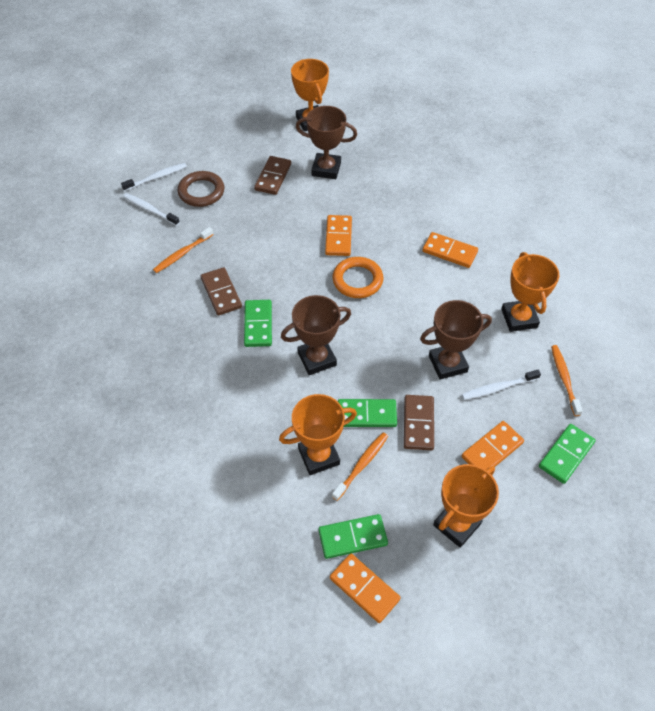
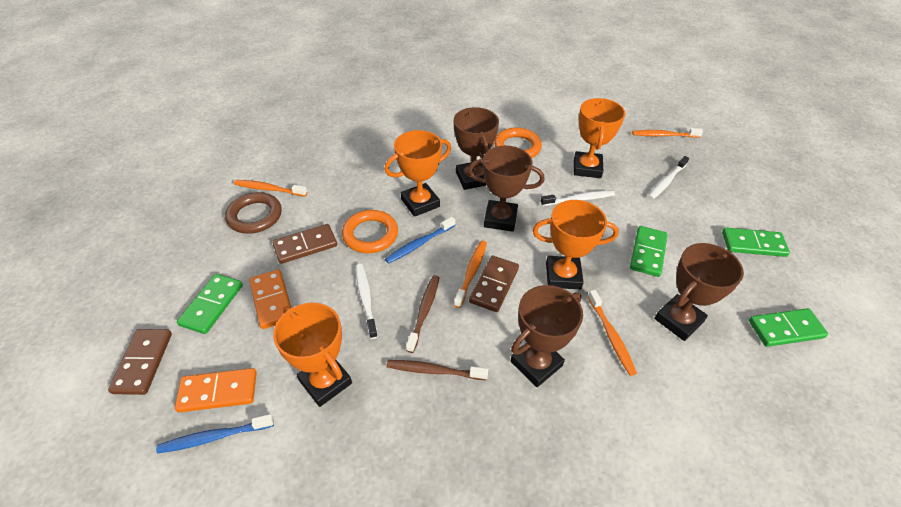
blue toothbrush: none = 0 -> [156,414,274,454] [385,217,455,264] = 2
brown toothbrush: none = 0 -> [386,360,488,380] [406,275,439,353] = 2
brown trophy: [281,295,351,375] [296,106,357,179] [420,300,492,380] = 3 -> [454,107,499,190] [468,146,544,232] [510,285,583,387] [654,243,744,341] = 4
orange domino: [325,215,352,256] [330,554,401,623] [422,232,478,268] [461,421,524,470] = 4 -> [175,368,257,412] [249,270,291,329] = 2
orange ring: [333,257,383,298] = 1 -> [342,210,398,253] [494,128,542,158] = 2
orange toothbrush: [153,227,214,273] [332,432,388,501] [551,345,583,416] = 3 -> [234,180,307,196] [454,241,487,308] [588,290,637,376] [632,128,703,138] = 4

